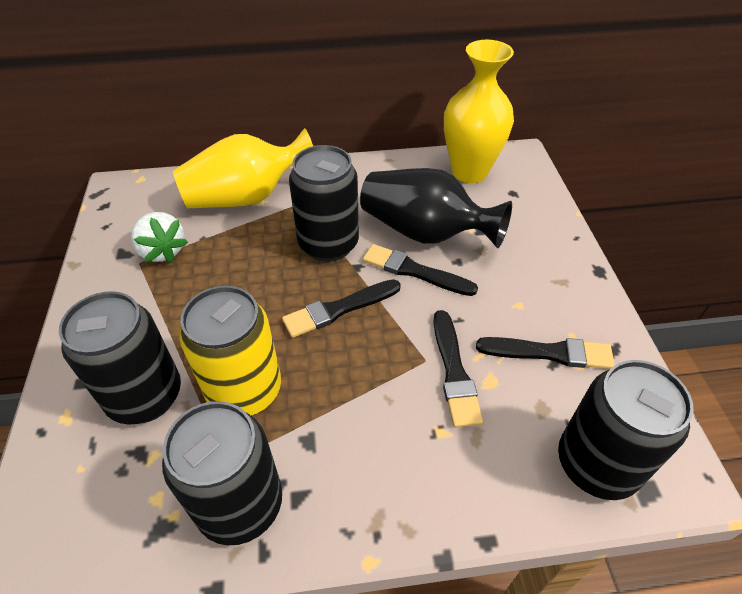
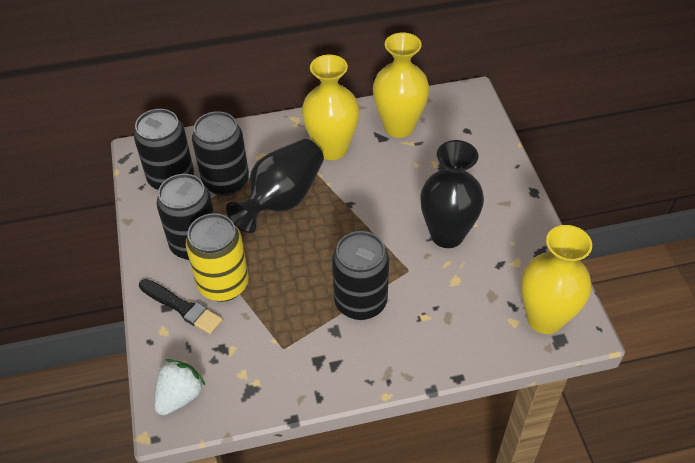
black brush: [282,279,401,338] [363,244,478,296] [433,310,483,428] [476,337,615,369] = 4 -> [139,279,223,334] = 1
black vase: [360,168,512,248] = 1 -> [226,139,324,233] [420,140,484,248] = 2
yellow vase: [173,128,313,209] [444,40,514,183] = 2 -> [302,55,359,160] [373,32,429,138] [521,225,592,334] = 3

